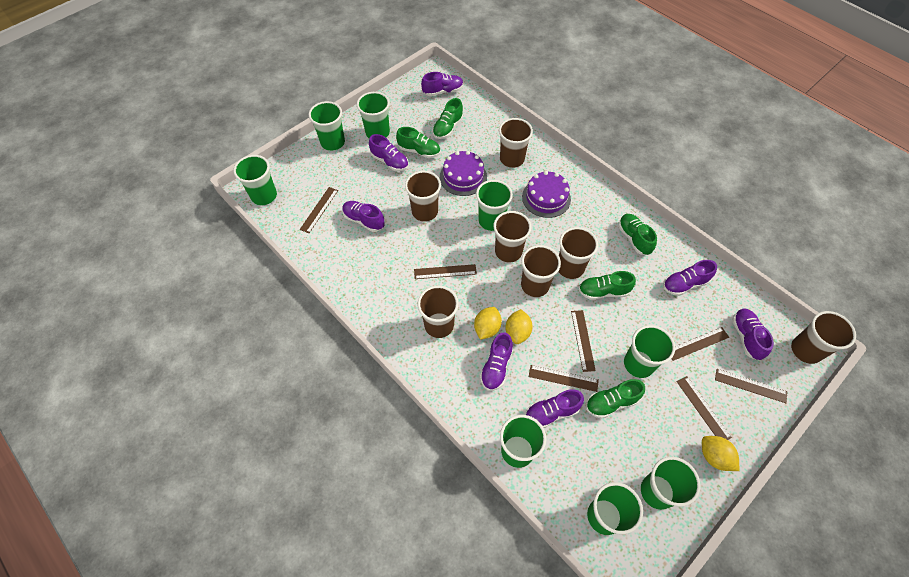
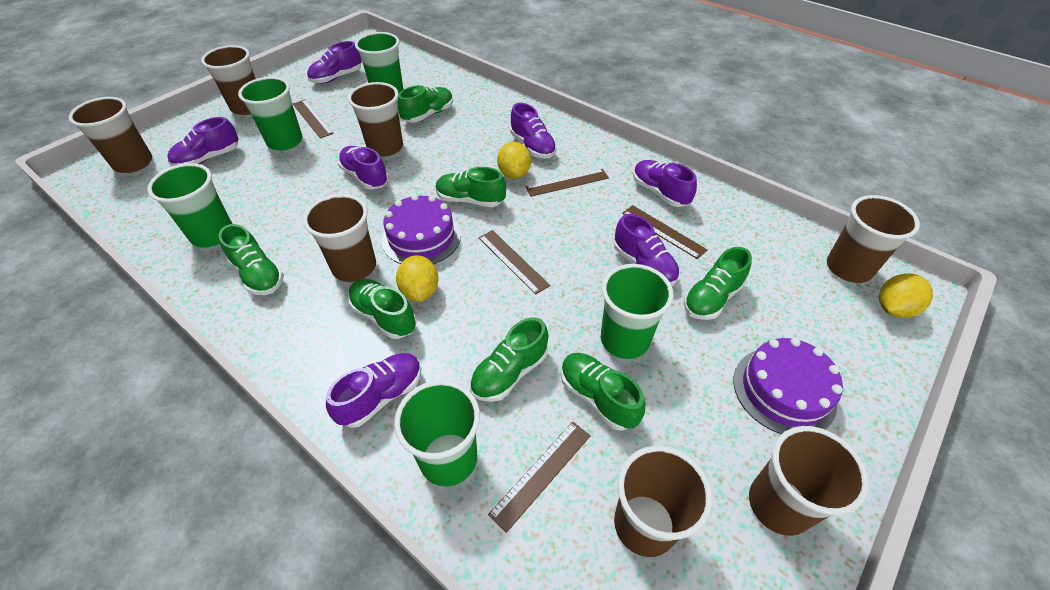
brown ruler: [300,187,338,233] [414,264,477,279] [529,365,599,392] [571,310,596,372] [672,327,729,361] [677,376,732,440] [715,369,787,403] = 7 -> [293,99,334,138] [478,230,550,295] [488,422,591,533] [525,169,609,197] [622,205,708,259] = 5
green cup: [233,155,277,205] [309,101,345,151] [357,92,390,139] [476,180,513,231] [500,415,547,468] [587,482,643,535] [624,325,675,378] [641,457,700,510] = 8 -> [147,163,232,248] [238,77,303,151] [355,32,404,93] [394,380,480,487] [601,264,674,359] = 5
green shoe: [396,127,440,158] [432,98,463,139] [579,271,636,300] [586,379,645,419] [618,214,657,255] = 5 -> [219,224,284,295] [348,279,416,339] [398,85,453,123] [436,167,506,207] [470,317,548,402] [561,353,645,431] [684,247,752,320] = 7

